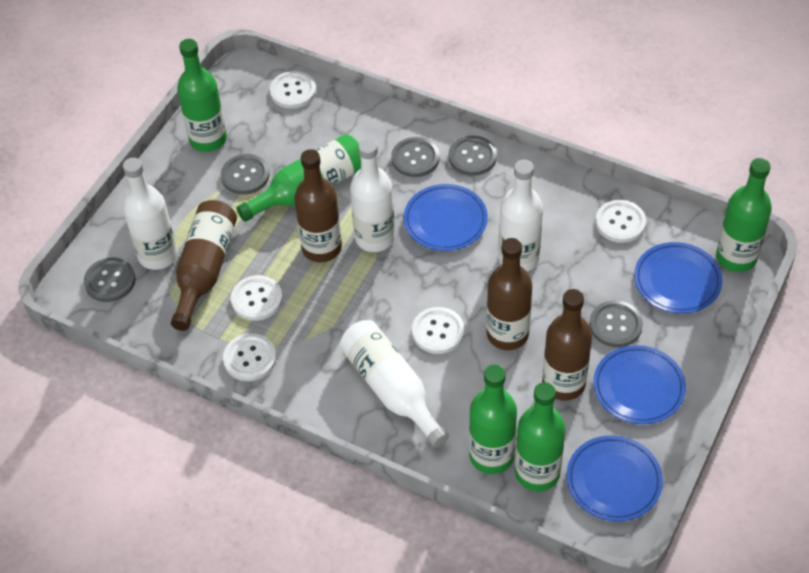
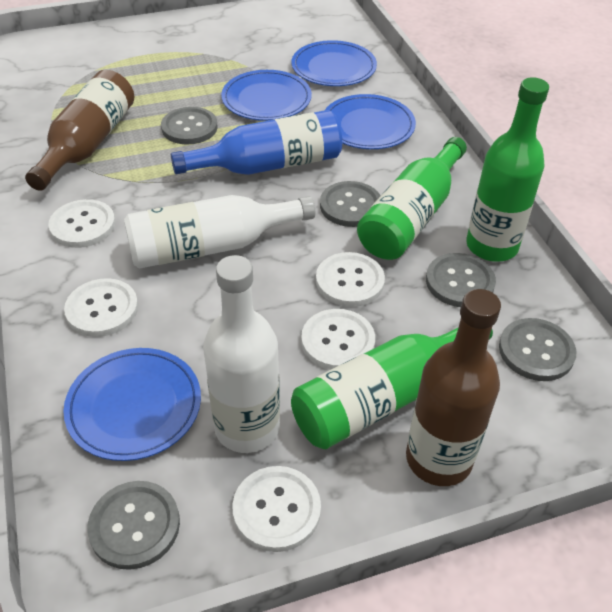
blue bottle: none = 0 -> [171,110,342,175] = 1
brown bottle: [171,200,237,331] [294,149,342,262] [486,238,532,350] [542,289,592,401] = 4 -> [25,70,134,191] [406,289,501,486] = 2
green bottle: [177,39,227,152] [237,134,361,222] [469,365,517,474] [515,382,566,491] [716,158,772,272] = 5 -> [291,328,493,449] [357,137,467,260] [466,77,549,262] = 3
white bottle: [123,157,178,270] [340,320,449,448] [350,139,395,252] [498,160,543,272] = 4 -> [124,195,315,269] [203,255,280,453] = 2

